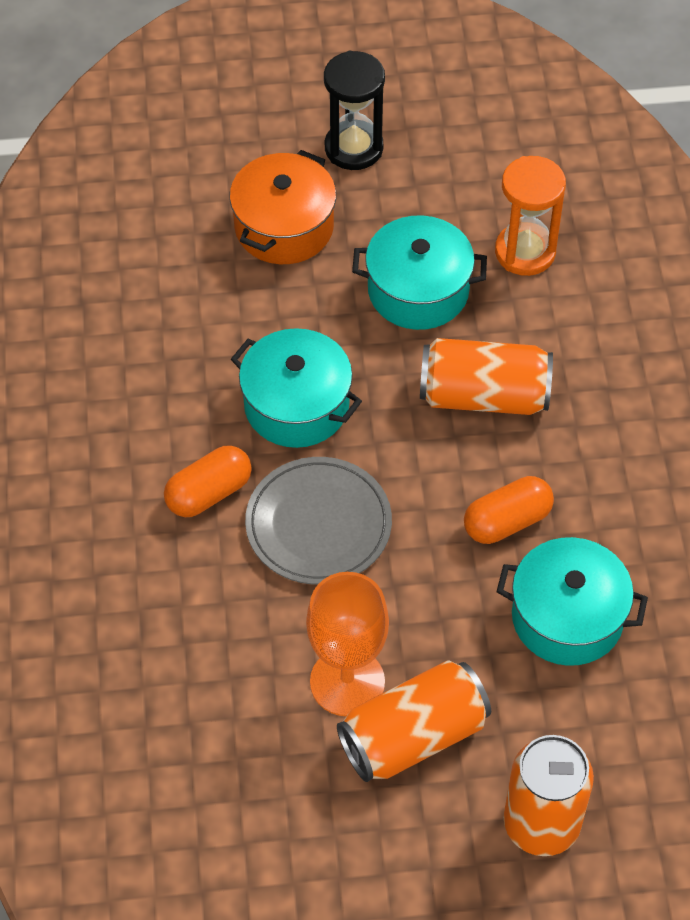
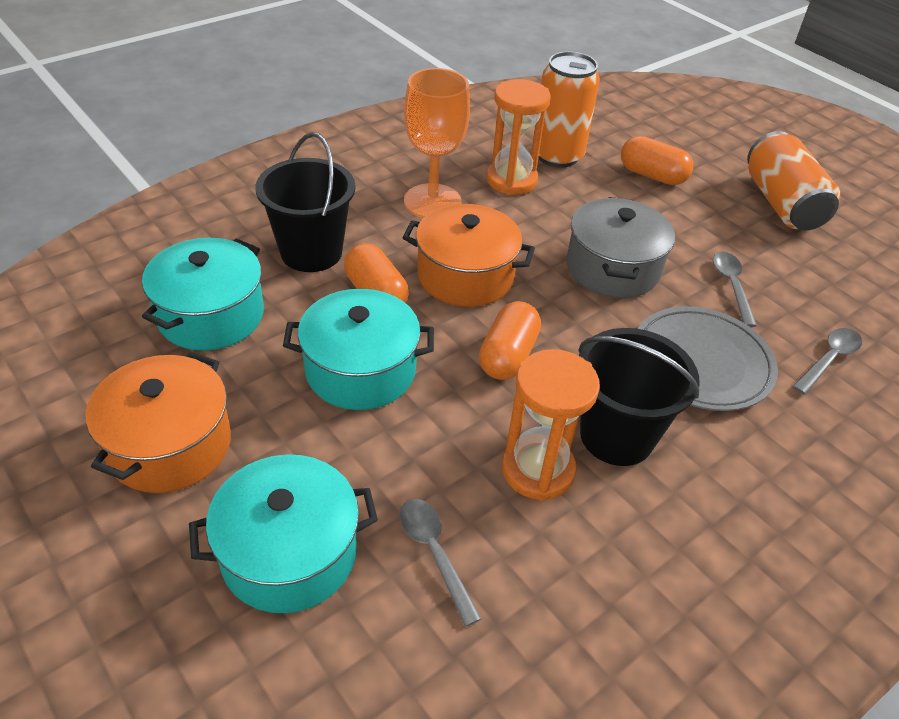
black bucket: none = 0 -> [255,132,355,272] [578,328,700,466] = 2
black hourglass: [324,51,385,170] = 1 -> none = 0
grey pot: none = 0 -> [566,197,675,298] = 1
grey spoon: none = 0 -> [399,499,482,627] [713,252,757,327] [792,328,862,395] = 3
orange can: [337,660,491,782] [420,338,553,415] [504,735,594,856] = 3 -> [538,51,600,168] [747,131,840,230] = 2
orange capsule: [164,445,252,517] [464,476,554,544] = 2 -> [344,243,409,303] [479,301,541,380] [621,136,693,185] = 3
orange hourglass: [495,156,566,276] = 1 -> [486,79,551,195] [502,349,600,501] = 2
orange pot: [230,150,336,264] = 1 -> [85,351,231,493] [402,204,535,307] = 2

